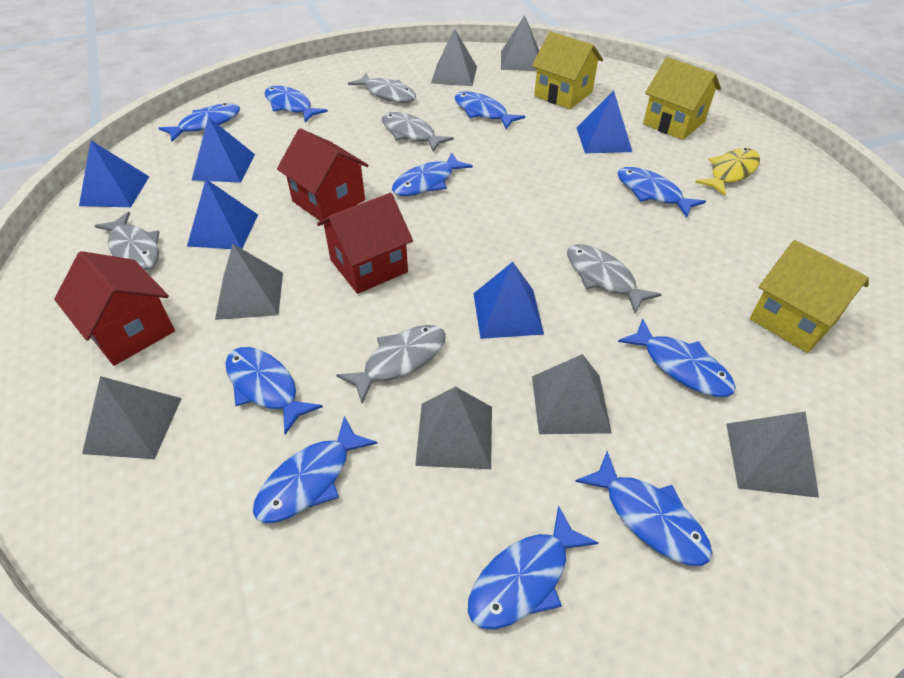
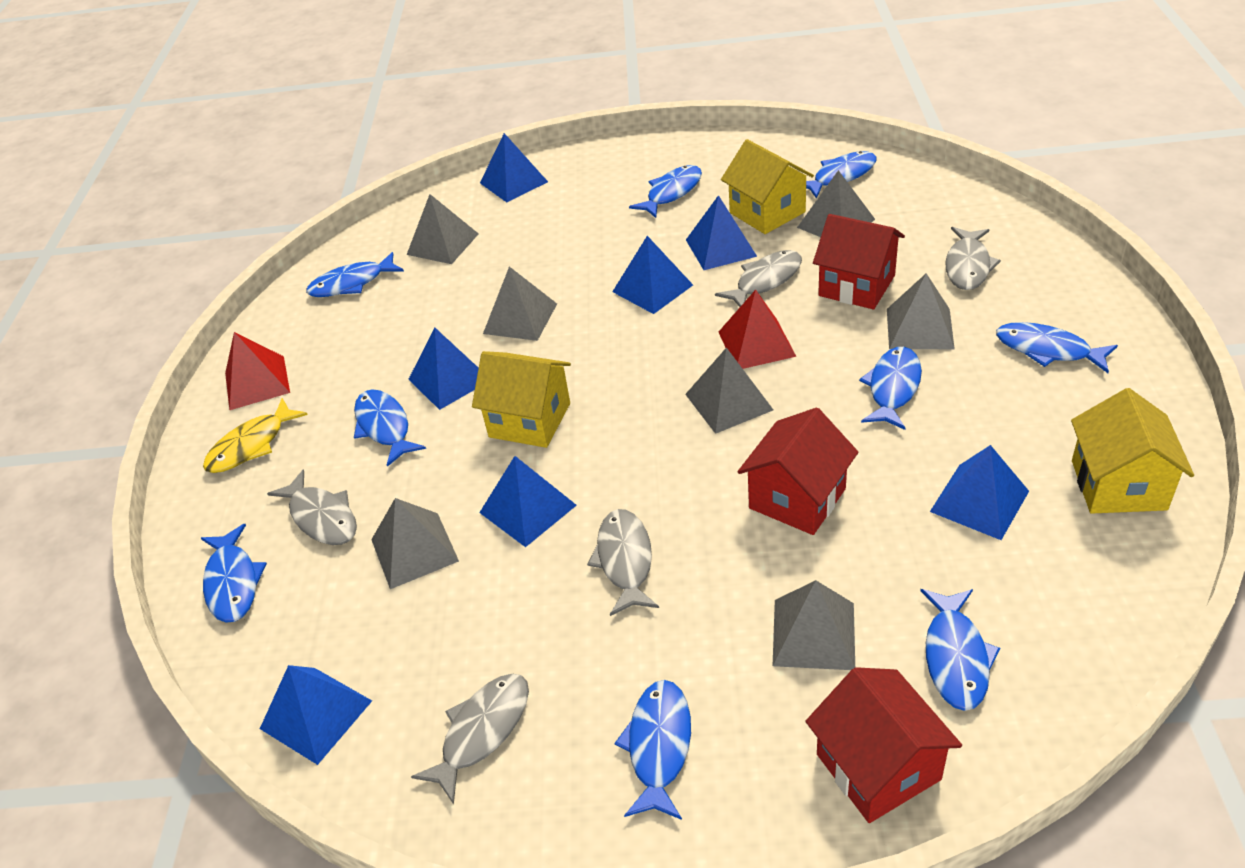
blue fish: [159,103,240,142] [225,347,323,434] [253,416,378,523] [264,86,328,122] [392,152,473,196] [455,92,525,130] [468,505,599,629] [575,451,712,566] [617,167,706,218] [618,318,736,397] = 10 -> [201,524,267,623] [306,252,404,297] [354,390,426,467] [614,680,691,820] [629,165,702,218] [806,151,876,199] [859,347,922,430] [920,589,1000,711] [996,322,1118,373] = 9
blue pyramid: [79,141,149,207] [187,179,258,249] [192,117,255,183] [473,262,544,339] [577,91,632,154] = 5 -> [260,665,372,765] [408,328,479,410] [479,456,577,547] [480,133,548,202] [612,236,693,314] [686,195,757,270] [930,445,1029,540] = 7
red pyramid: none = 0 -> [225,332,290,410] [719,290,796,369] = 2

